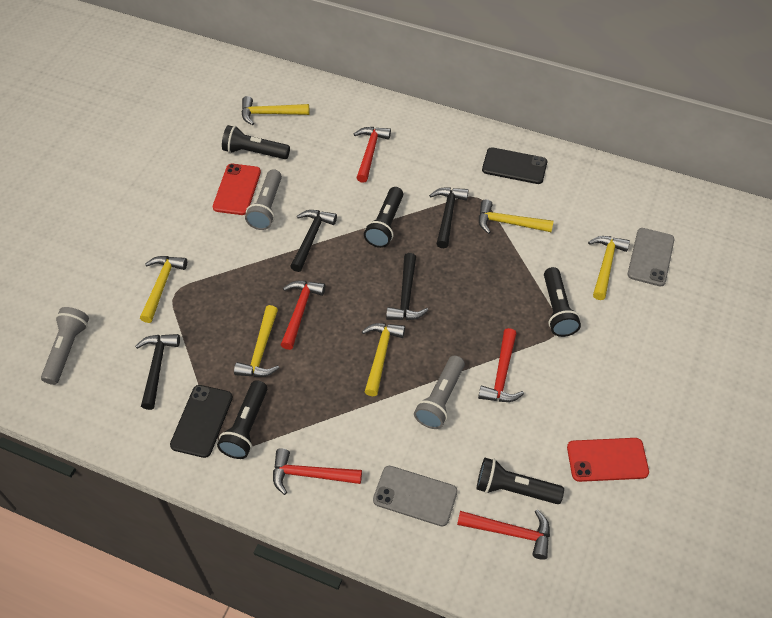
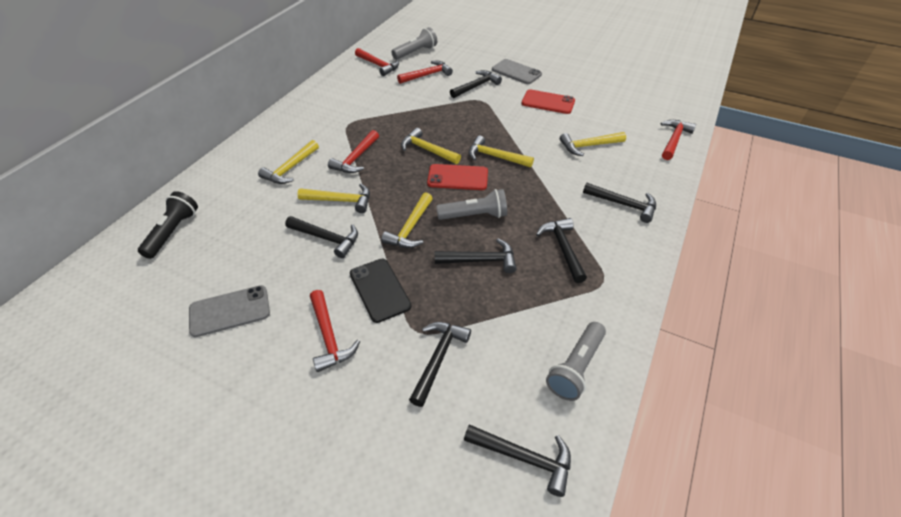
black flashlight: [217,380,267,459] [222,125,290,159] [364,187,403,248] [477,458,564,504] [544,267,581,337] = 5 -> [138,191,198,259] = 1
black hammer: [135,334,180,410] [290,210,337,272] [386,253,428,320] [429,187,469,248] = 4 -> [285,216,358,258] [409,322,471,407] [435,239,517,273] [450,70,502,98] [464,424,571,497] [536,218,587,283] [583,183,656,223] = 7
black phone: [170,385,233,458] [482,147,547,184] = 2 -> [350,259,411,323] = 1

